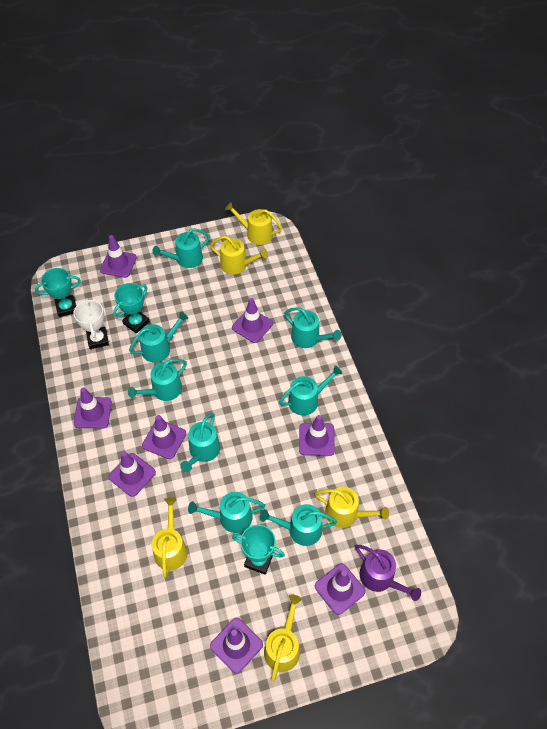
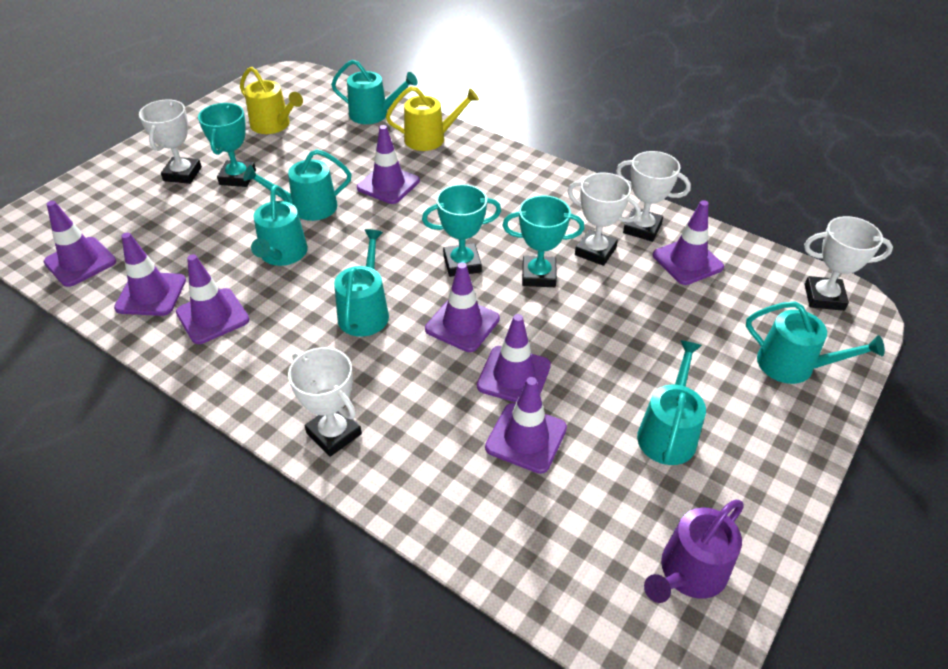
turquoise watering can: [128,359,187,401] [129,312,188,362] [152,228,210,268] [181,413,220,472] [188,492,265,533] [260,504,337,546] [279,366,342,416] [284,307,341,348] = 8 -> [243,149,351,221] [251,185,308,266] [331,60,418,124] [334,229,389,337] [637,340,706,465] [746,301,885,384] = 6
white trophy: [73,298,109,349] = 1 -> [139,99,202,184] [288,347,362,457] [567,173,641,266] [616,151,691,242] [804,216,893,311] = 5
yellow watering can: [152,497,188,578] [210,236,268,275] [225,202,282,245] [264,595,302,682] [315,487,389,528] = 5 -> [240,67,303,134] [386,86,479,151] = 2

